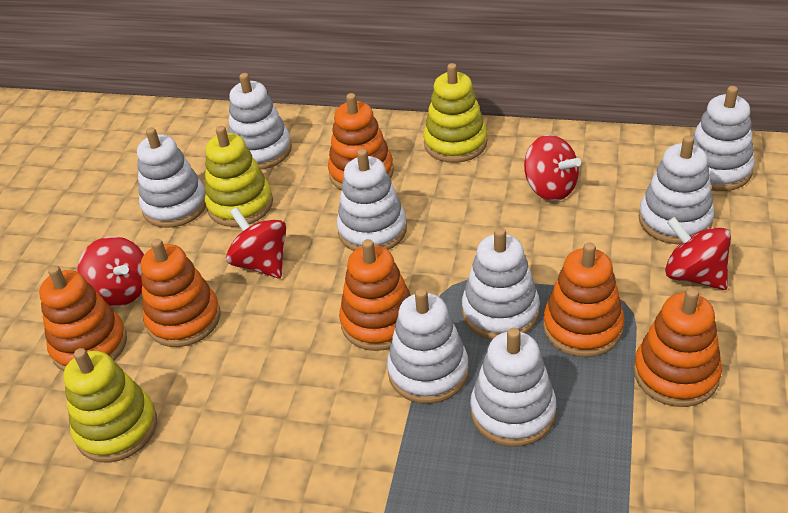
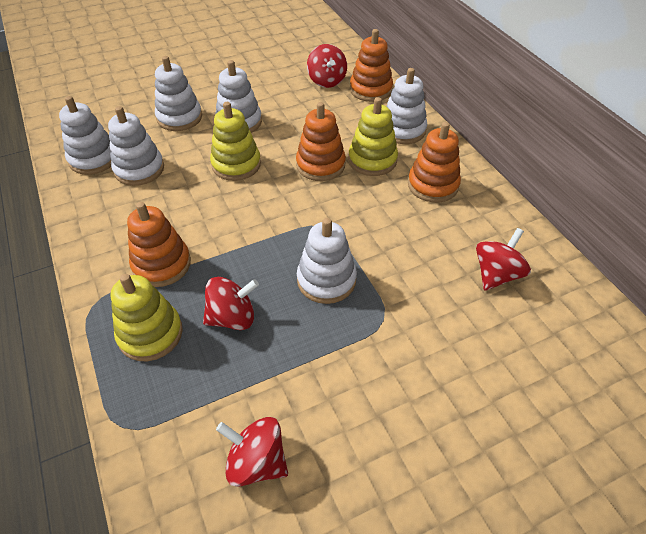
orange stacking toy: [39,266,127,371] [141,239,220,347] [328,93,394,190] [339,239,411,351] [543,242,625,357] [634,288,722,407] = 6 -> [127,202,191,287] [296,102,346,181] [350,29,393,102] [408,122,461,203] = 4
white stacking toy: [137,127,206,228] [228,73,292,170] [337,149,407,251] [387,288,469,404] [462,228,540,340] [470,328,556,447] [639,135,714,244] [692,86,755,191] = 8 -> [59,96,111,175] [108,106,164,186] [155,56,202,131] [215,60,262,133] [297,218,357,304] [386,68,427,144] = 6

